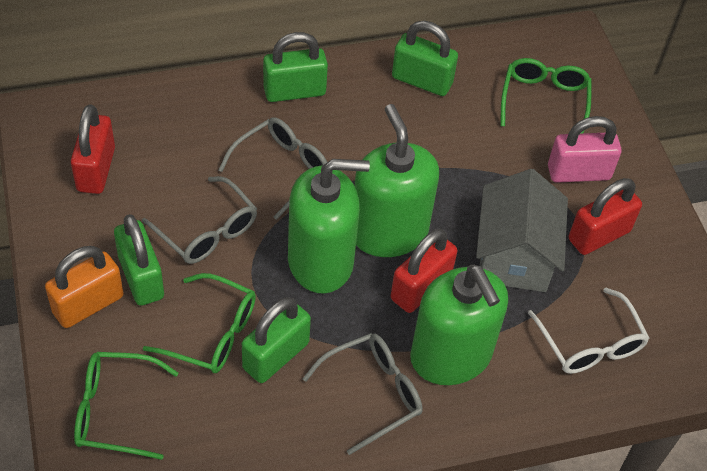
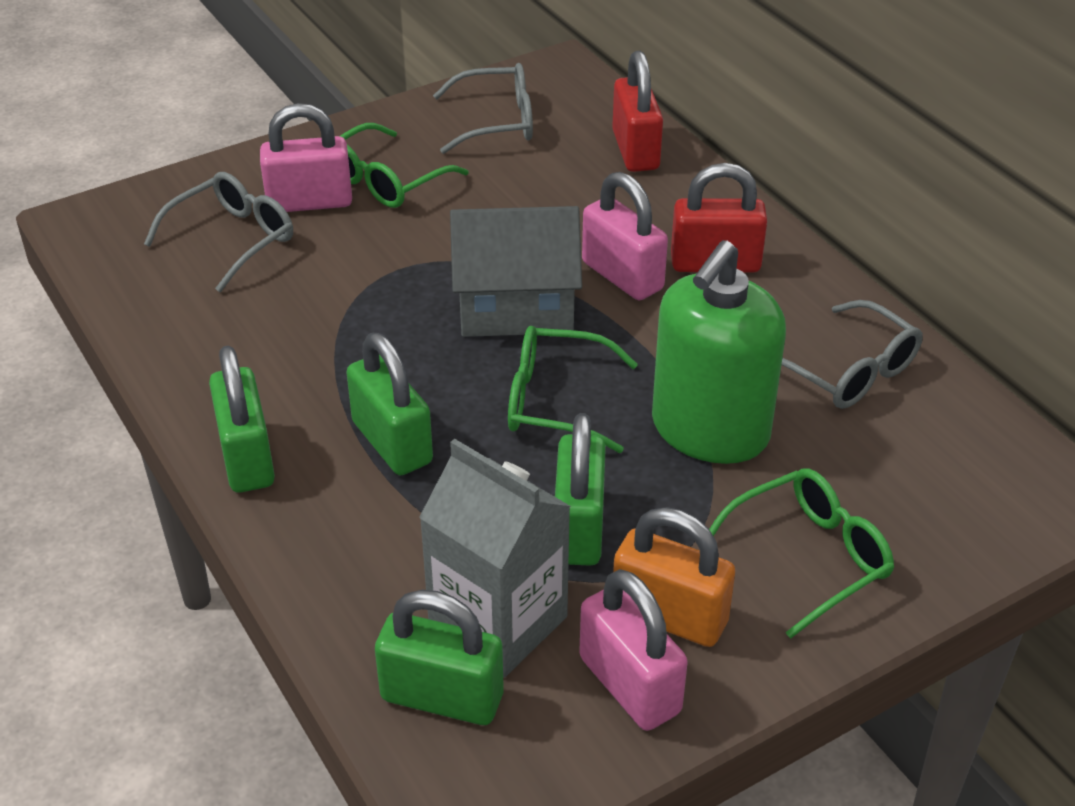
green soap dispenser: [288,159,370,294] [354,104,439,257] [410,264,508,385] = 3 -> [652,240,786,464] = 1
grey carton: none = 0 -> [419,439,571,678] = 1
pink padlock: [548,116,622,183] = 1 -> [260,103,352,212] [579,569,688,731] [582,172,668,300] = 3
red padlock: [71,104,115,194] [391,229,457,313] [569,178,642,255] = 3 -> [612,51,663,172] [671,163,767,273] = 2
white glasses: [528,288,649,374] = 1 -> none = 0

